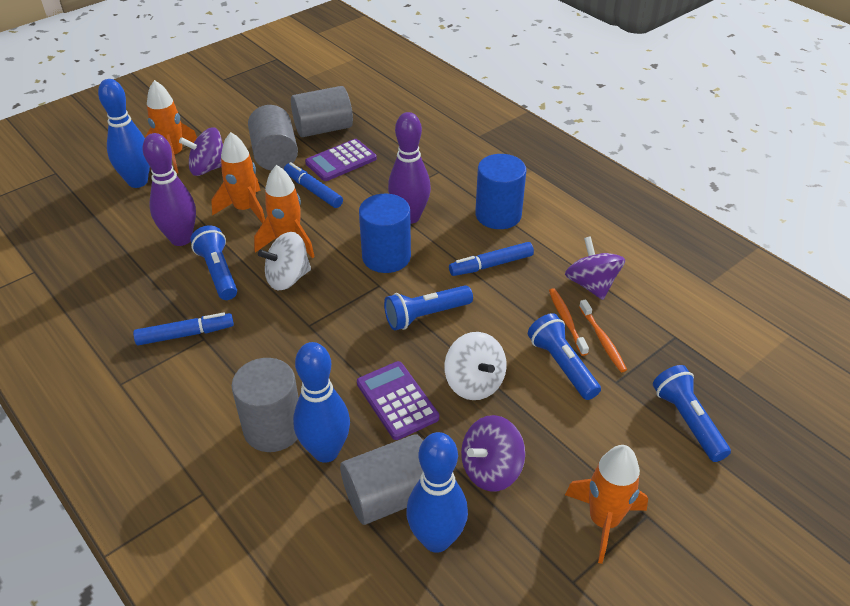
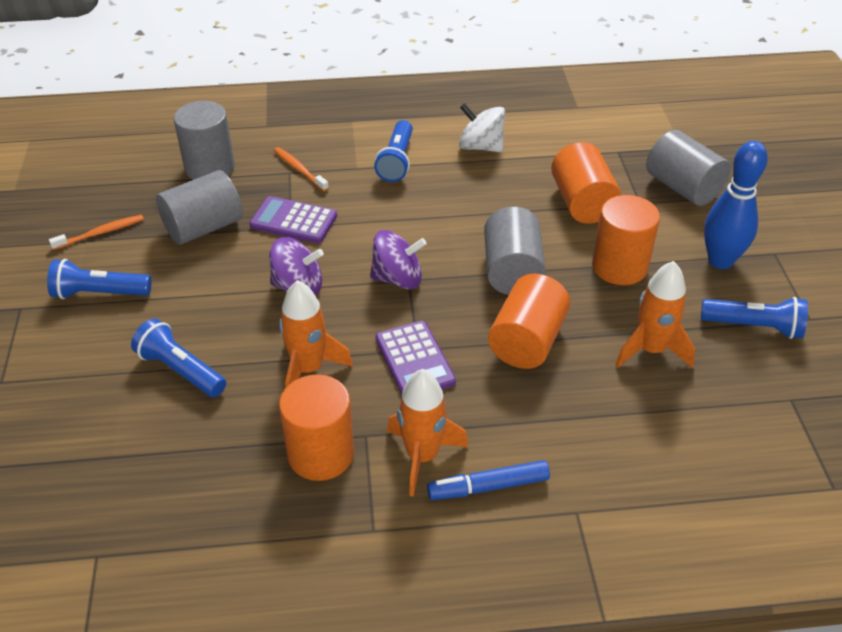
blue bowling pin: [98,79,150,188] [293,342,350,463] [406,432,468,553] = 3 -> [704,141,768,269] = 1
blue cylinder: [359,194,411,273] [475,154,527,229] = 2 -> none = 0
blue marker: [133,313,234,345] [284,162,343,208] [449,242,534,276] = 3 -> [427,460,550,500] = 1
orange cylinder: none = 0 -> [279,374,354,481] [488,273,570,369] [551,142,621,224] [592,195,660,285] = 4
orange rocket: [145,80,197,173] [211,132,265,224] [254,165,315,258] [565,445,648,564] = 4 -> [279,280,353,388] [387,369,468,497] [615,261,695,368] = 3
purple bowling pin: [142,133,196,246] [388,112,431,224] = 2 -> none = 0
purple spinning top: [179,127,223,176] [461,415,525,492] [565,236,625,300] = 3 -> [269,237,324,296] [370,230,427,289] = 2
white spinning top: [258,232,311,291] [444,332,506,400] = 2 -> [459,103,505,152] = 1

